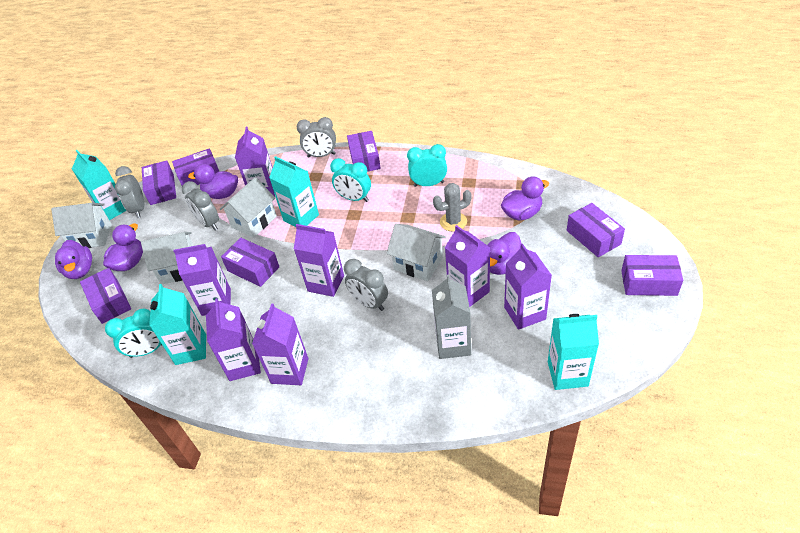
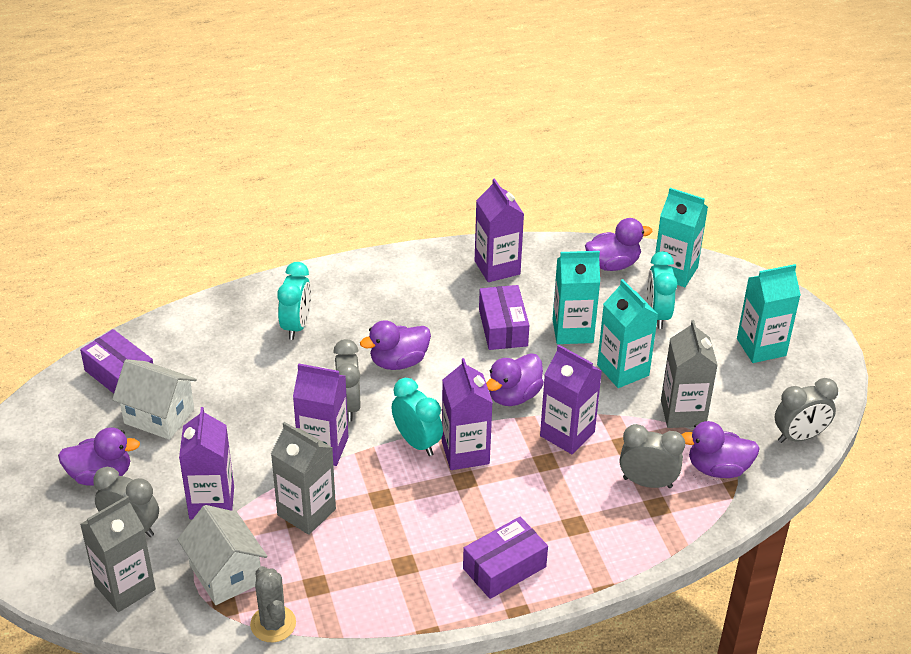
grey carton: [432,274,471,359] = 1 -> [80,496,156,612] [271,422,336,535] [661,320,718,428] = 3
purple box: [80,268,131,324] [142,160,176,205] [172,148,219,186] [221,238,279,287] [347,131,381,172] [567,203,625,257] [621,255,683,296] = 7 -> [80,329,153,394] [463,517,548,599] [479,285,529,350] = 3
purple carton: [173,244,231,316] [206,298,261,381] [235,127,275,197] [252,303,308,385] [294,224,344,297] [445,225,490,307] [504,244,552,330] = 7 -> [179,407,234,519] [293,363,348,466] [442,358,493,470] [475,178,524,282] [540,345,602,454] = 5
white house: [51,203,112,248] [141,232,194,284] [219,177,277,238] [387,224,446,281] = 4 -> [112,359,197,440] [177,505,267,605] = 2

